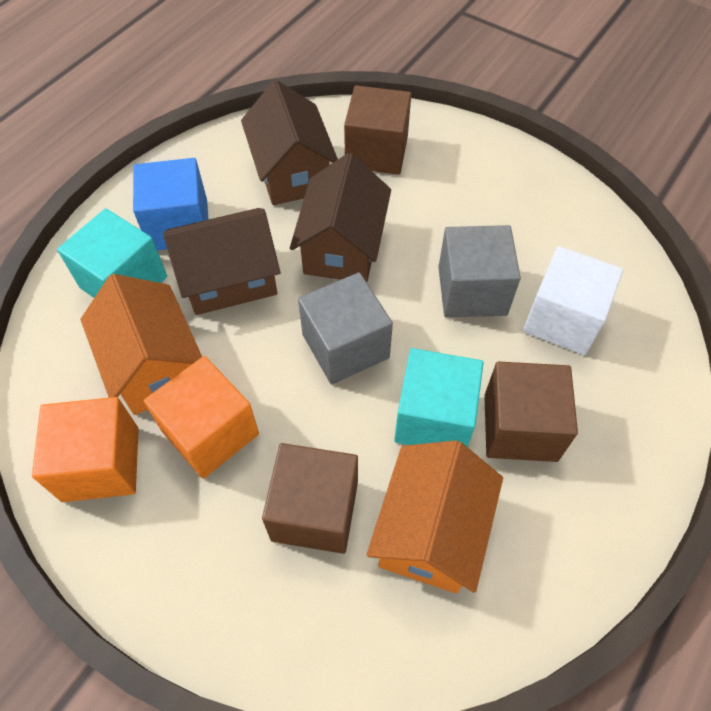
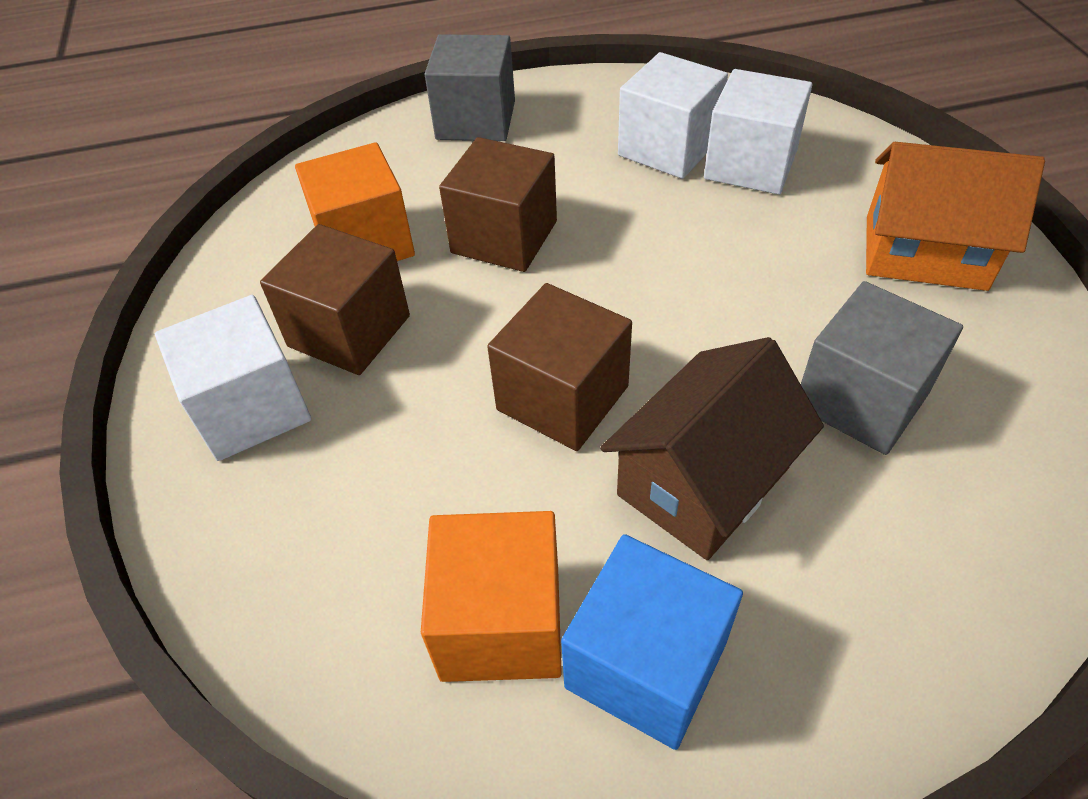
brown house: [163,208,281,315] [241,80,338,205] [290,153,391,282] = 3 -> [600,337,824,560] = 1
orange house: [81,274,202,415] [366,440,503,594] = 2 -> [866,142,1045,291] = 1
turquoise cube: [57,208,167,298] [394,348,484,447] = 2 -> none = 0
white cube: [523,246,623,355] = 1 -> [155,295,311,461] [618,52,728,179] [704,69,812,195] = 3

